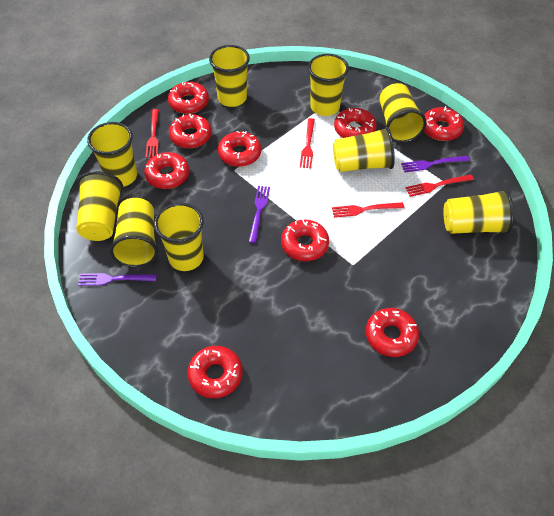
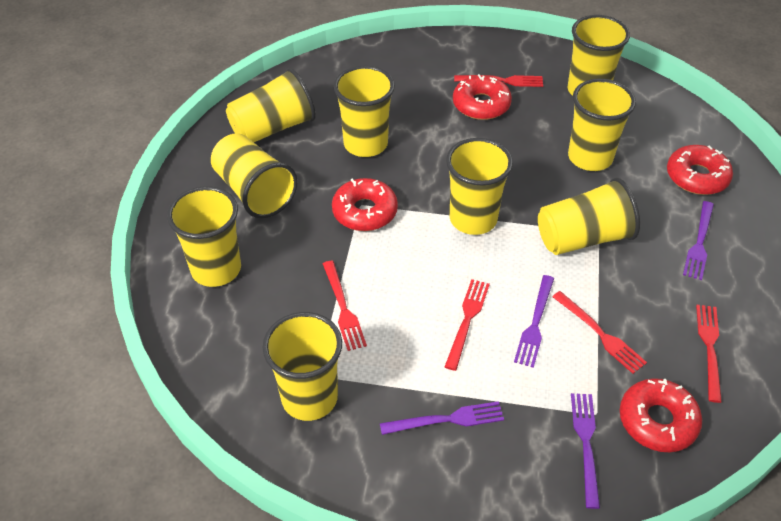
purple fork: [78,273,157,286] [249,186,270,243] [401,156,470,172] = 3 -> [380,401,504,435] [514,275,554,368] [571,393,600,509] [683,201,714,280] = 4
red donut: [144,152,189,189] [168,82,209,114] [169,114,212,148] [187,346,243,398] [218,131,261,167] [281,220,329,261] [334,108,377,138] [366,308,419,357] [424,106,464,141] = 9 -> [332,178,398,231] [453,74,512,120] [620,378,702,452] [667,145,733,195] = 4
red fork: [146,109,159,158] [300,118,315,168] [332,202,404,218] [405,175,474,197] = 4 -> [323,261,367,351] [445,279,490,371] [454,75,543,87] [552,291,647,374] [696,305,722,403] = 5

